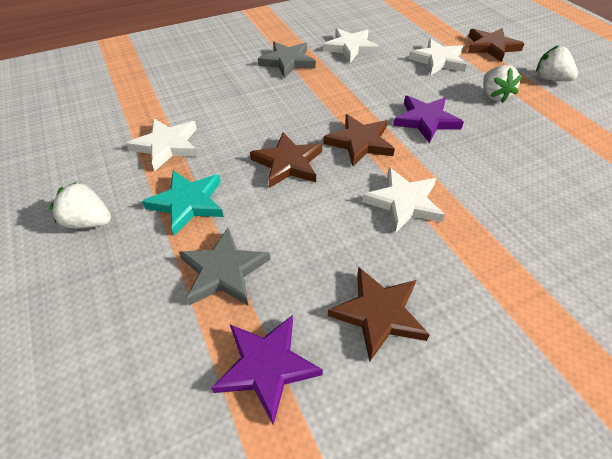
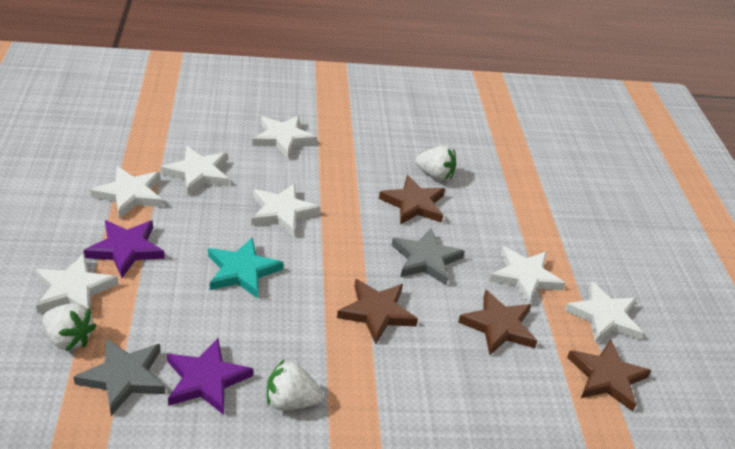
white star: [126,119,198,171] [323,28,379,62] [362,167,445,233] [408,39,467,75] = 4 -> [35,253,118,313] [90,166,163,219] [161,146,229,195] [251,183,320,236] [252,115,317,159] [490,246,565,304] [564,281,643,344] = 7

